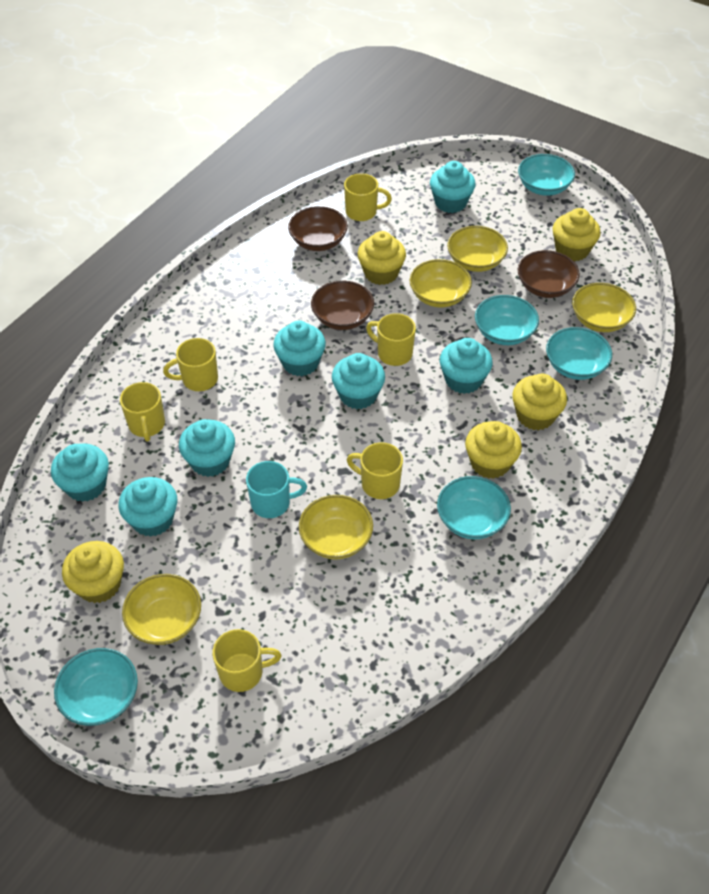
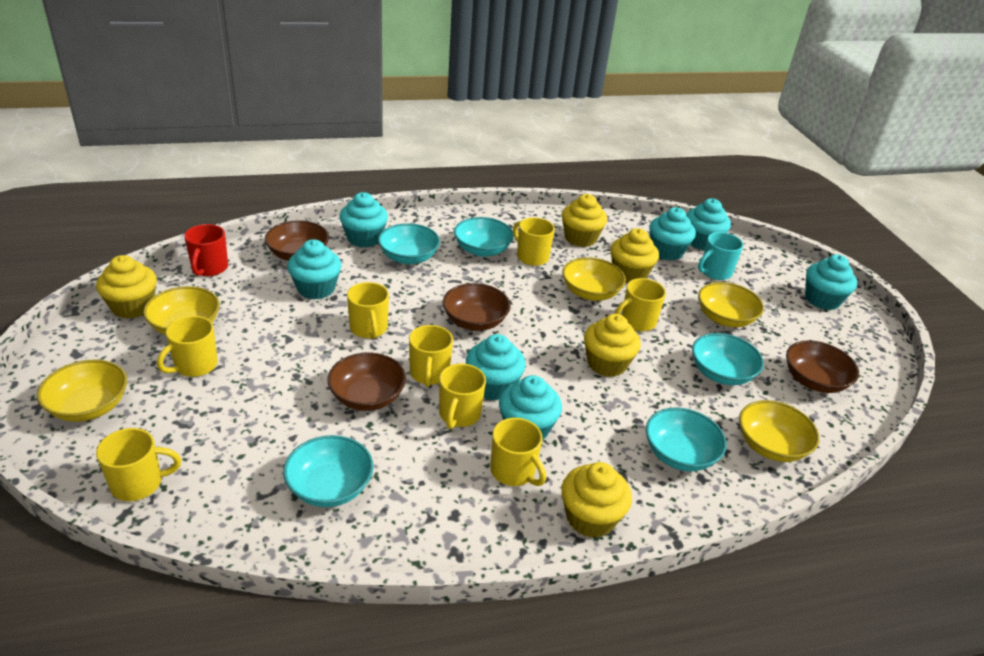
brown bowl: [288,206,348,251] [311,281,374,330] [518,250,580,298] = 3 -> [265,220,329,261] [327,352,406,411] [443,283,511,331] [786,340,859,393] = 4
red mug: none = 0 -> [184,224,228,276] = 1
yellow mug: [120,382,165,441] [163,338,218,391] [212,629,282,692] [344,173,392,221] [347,442,403,499] [366,313,416,366] = 6 -> [96,428,181,501] [157,316,218,377] [347,282,389,339] [409,325,453,387] [439,364,486,429] [490,418,546,486] [513,218,555,266] [615,278,666,331] = 8

